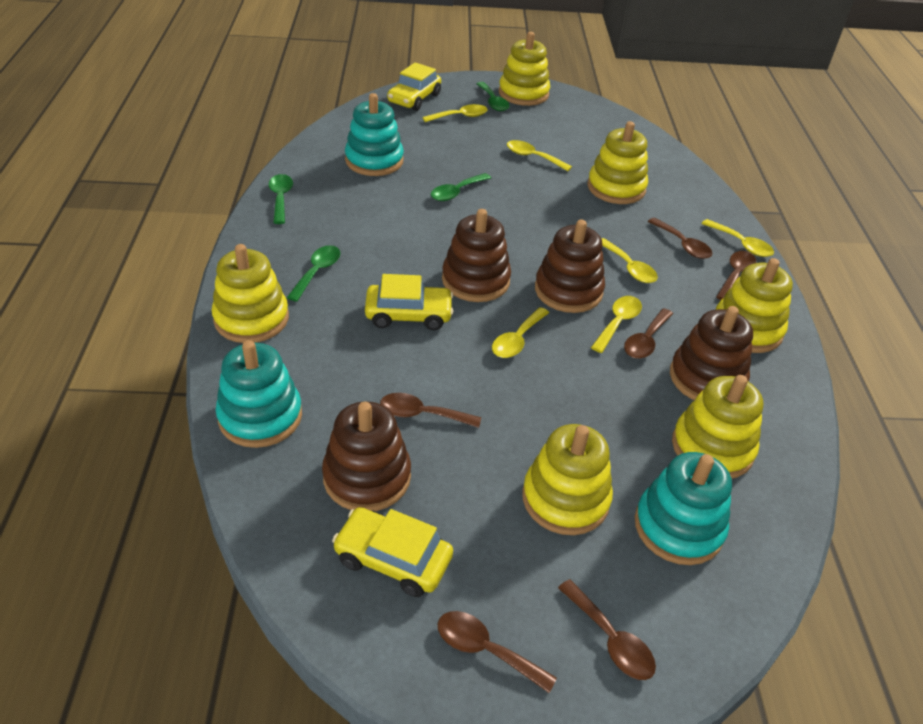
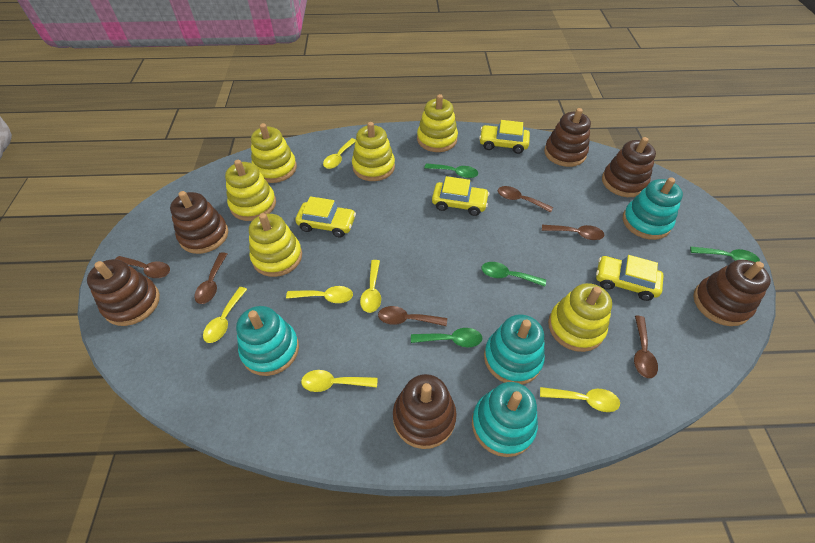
brown stacking toy: [322,402,411,511] [442,209,511,302] [535,219,605,313] [670,306,753,400] = 4 -> [87,259,160,326] [170,191,228,254] [393,374,457,449] [544,108,591,167] [602,137,656,197] [693,260,771,326] = 6
turquoise stacking toy: [216,340,302,448] [345,93,404,176] [635,452,732,565] = 3 -> [236,306,299,376] [472,382,538,457] [484,315,545,385] [623,177,683,240] = 4
yellow car: [332,507,453,597] [365,274,453,330] [387,63,441,111] = 3 -> [295,196,356,237] [432,176,489,216] [479,120,530,154] [596,255,664,301] = 4

